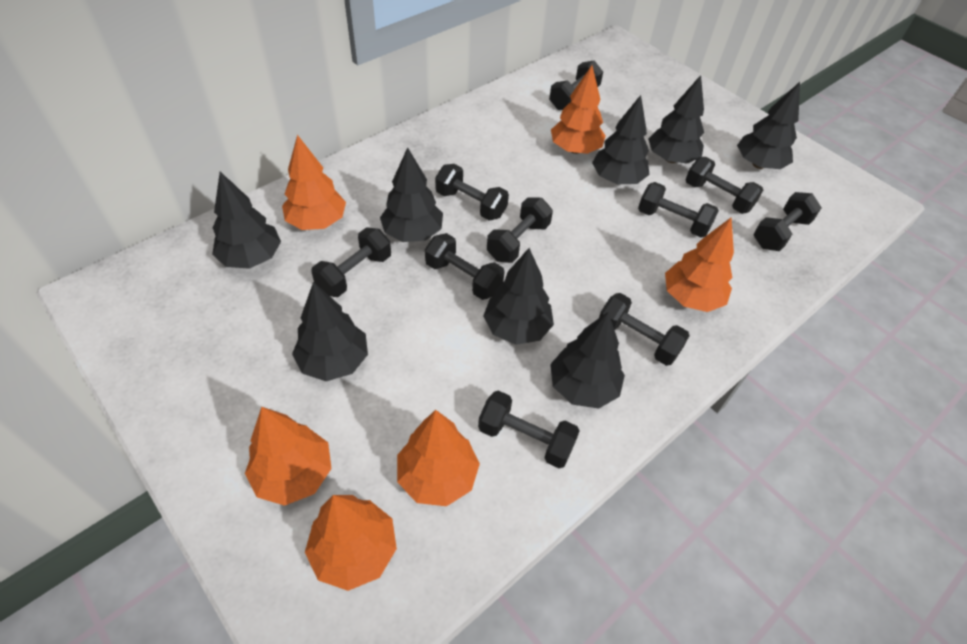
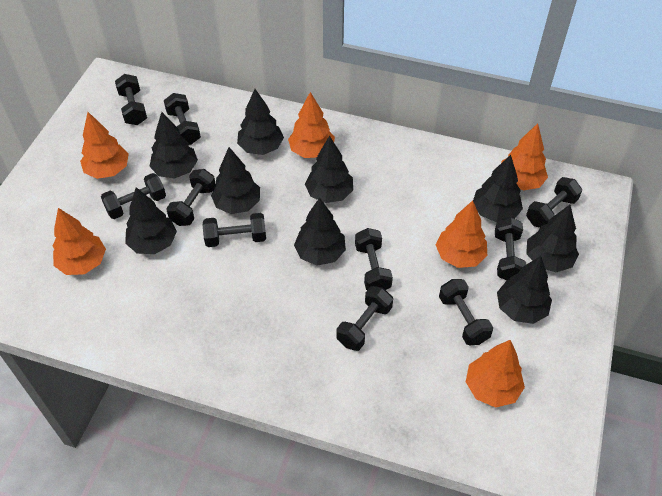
black tree: [212,172,281,269] [292,282,368,381] [380,147,443,242] [483,248,554,345] [550,312,625,408] [592,95,649,184] [648,75,704,164] [737,82,800,169] = 8 -> [125,187,177,254] [149,112,198,178] [211,147,260,214] [237,89,284,155] [294,197,346,266] [305,136,353,203] [473,155,523,222] [497,256,552,324] [526,205,579,272] = 9

